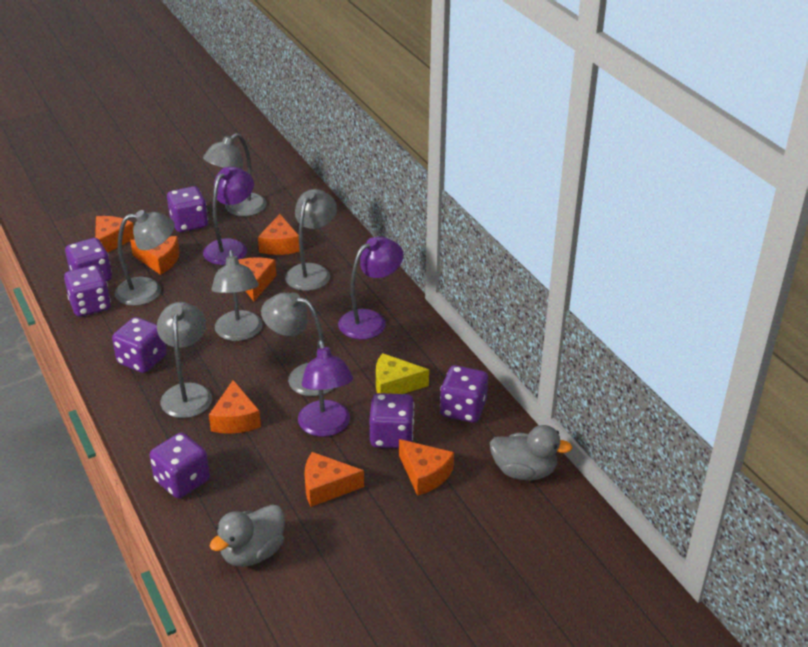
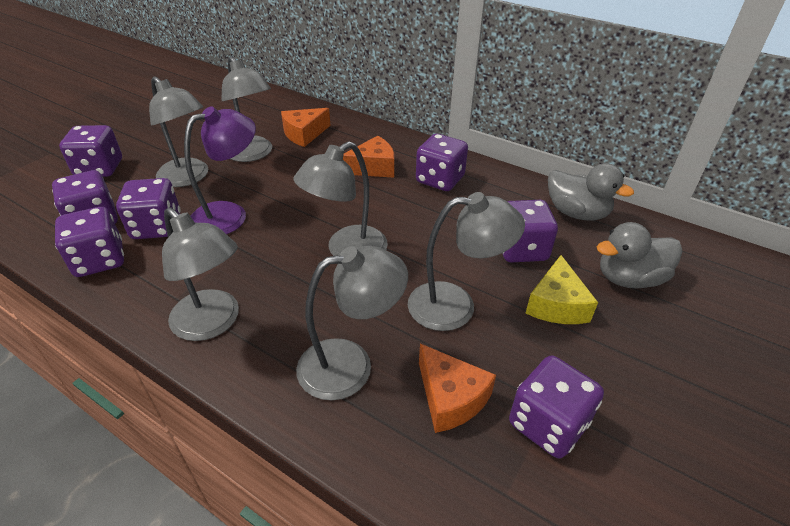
orange cheese: [95,216,134,252] [130,236,180,275] [209,380,261,434] [238,257,277,302] [258,214,300,255] [305,452,364,507] [399,439,454,496] = 7 -> [281,108,330,147] [343,136,394,177] [419,344,496,433] = 3
purple lamp: [203,167,254,265] [298,340,353,437] [338,237,403,339] = 3 -> [184,106,256,234] = 1

